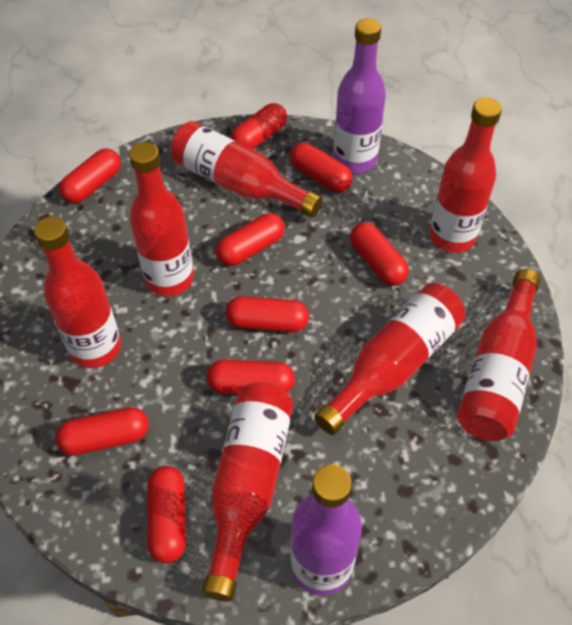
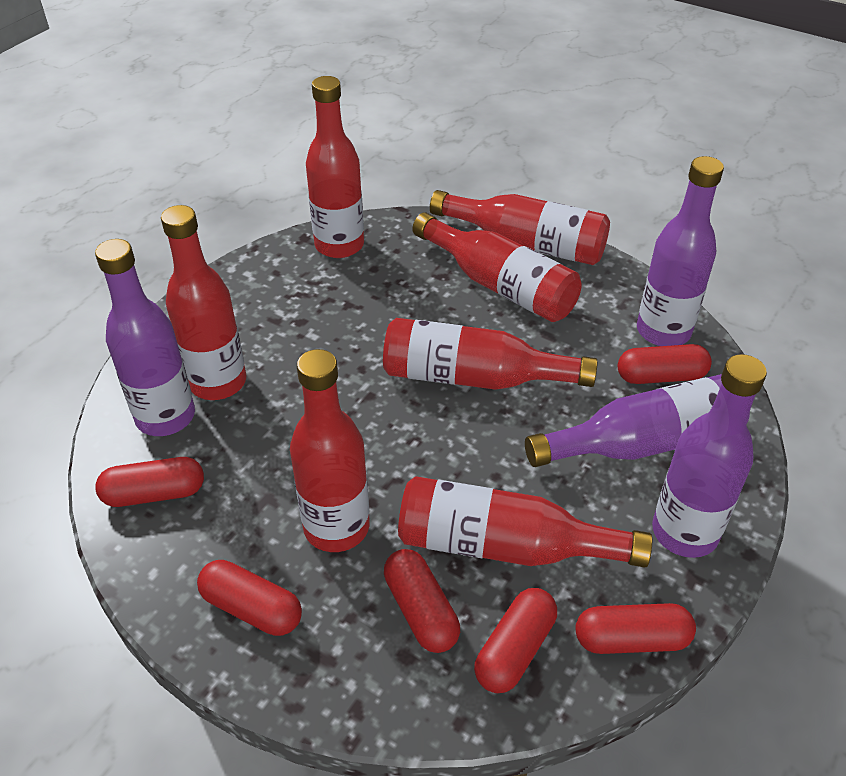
purple bottle: [290,464,362,596] [333,18,386,173] = 2 -> [95,239,195,436] [525,374,750,467] [637,156,724,346] [652,354,767,558] = 4
red capsule: [55,407,149,455] [59,148,121,203] [147,466,186,563] [207,360,295,394] [216,213,285,266] [226,296,309,332] [230,103,287,150] [290,143,353,192] [350,222,409,286] = 9 -> [95,457,204,507] [197,560,302,636] [384,549,460,653] [474,588,557,693] [576,603,696,654] [618,344,712,384] = 6

